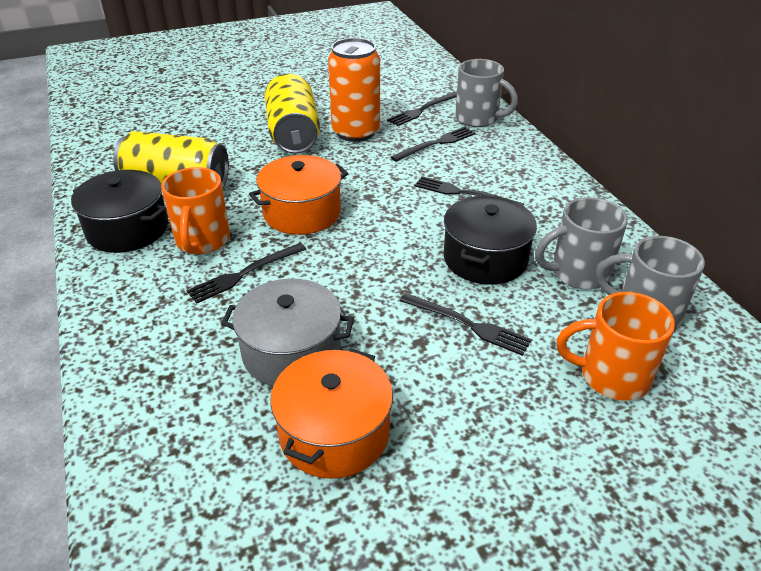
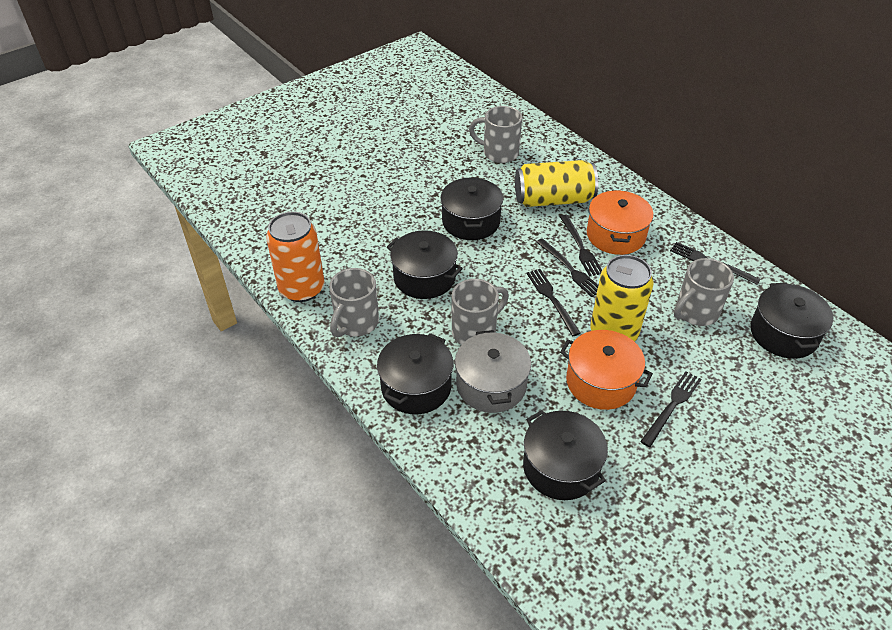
black pot: [71,170,168,253] [443,196,537,285] = 2 -> [377,333,453,414] [387,230,463,299] [440,178,503,240] [523,410,608,500] [750,283,833,359] = 5
grey mug: [455,59,518,127] [535,197,628,290] [596,236,705,331] = 3 -> [329,268,379,337] [452,279,509,345] [469,106,522,163] [674,258,734,326] = 4
orange mug: [161,167,230,254] [556,292,675,400] = 2 -> none = 0

